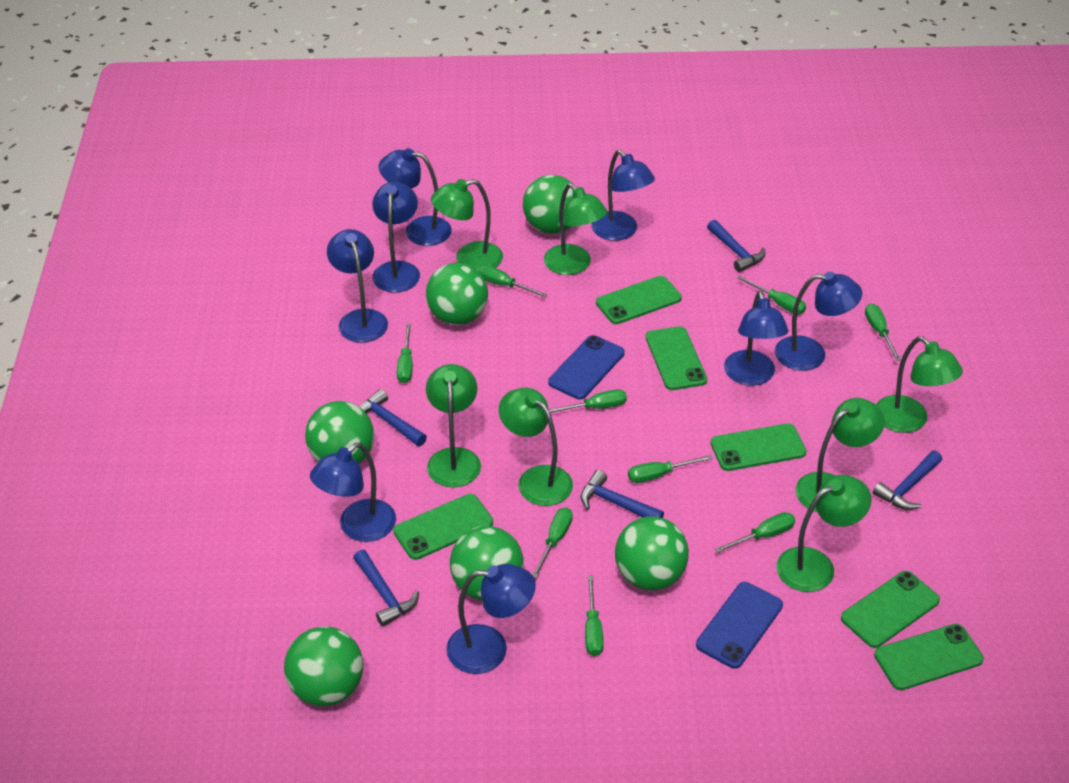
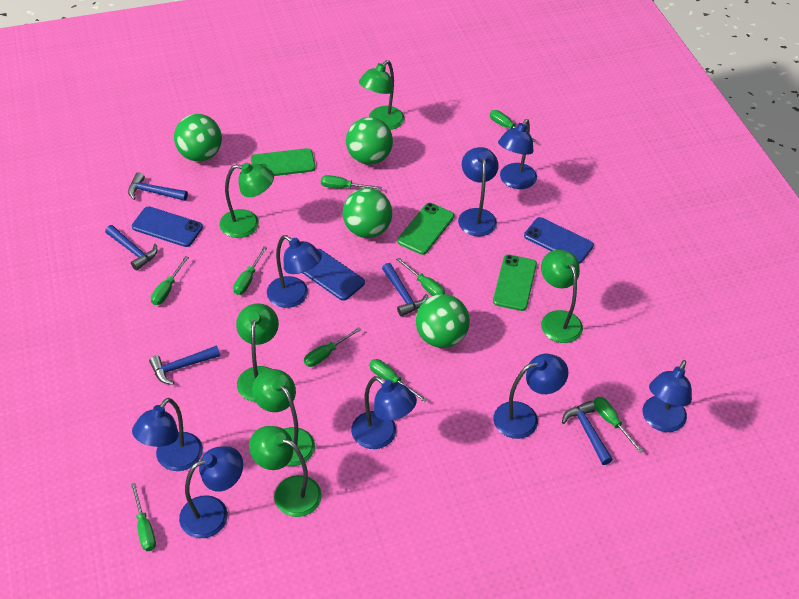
blue phone: [548,335,625,400] [696,582,783,669] = 2 -> [132,206,203,247] [303,249,365,301] [524,217,594,264] = 3
green ball: [284,626,363,706] [305,401,374,464] [426,263,488,325] [450,526,524,600] [523,175,574,234] [615,516,689,590] = 6 -> [174,114,222,162] [342,188,392,238] [346,117,393,165] [416,294,470,348] = 4
green lamp: [426,364,481,487] [431,179,503,270] [499,388,573,506] [544,183,607,275] [776,475,872,592] [795,398,885,512] [876,336,963,433] = 7 -> [220,163,274,238] [236,303,279,402] [249,426,322,517] [252,369,315,466] [359,60,404,130] [541,250,583,343] = 6
green phone: [393,494,493,560] [596,276,682,324] [646,326,707,390] [711,423,807,471] [841,571,940,648] [874,624,984,690] = 6 -> [251,148,316,176] [397,203,454,255] [493,255,537,311] = 3

